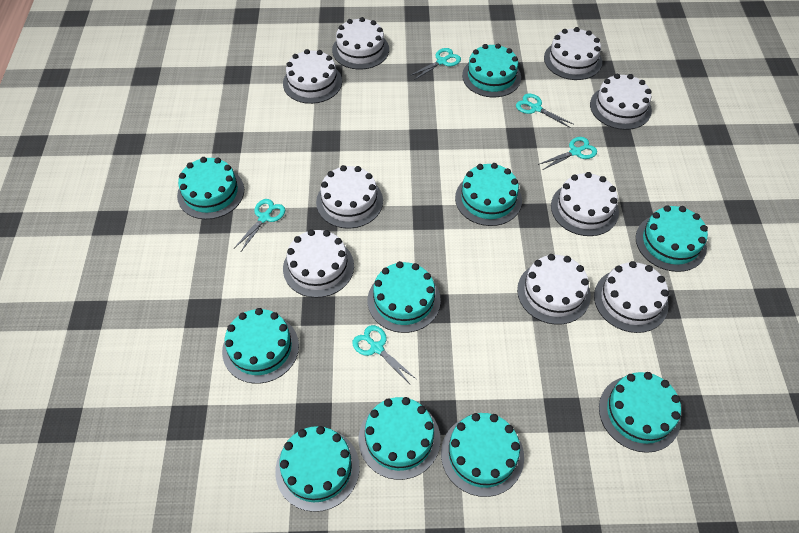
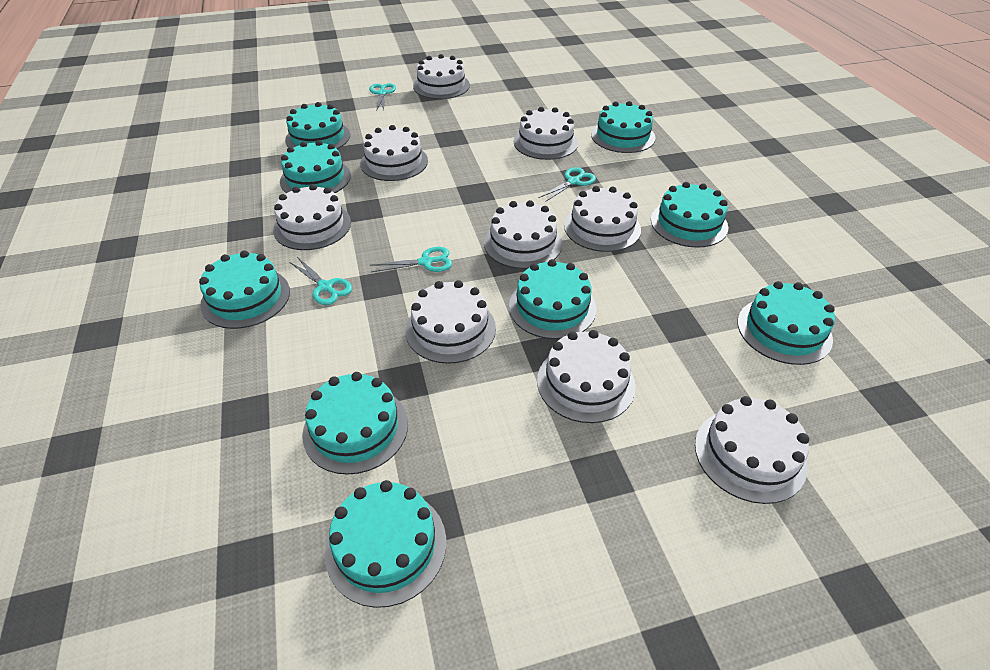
turquoise cake: [177,157,244,219] [222,308,299,384] [275,426,360,512] [359,397,441,480] [368,261,441,333] [441,413,524,497] [455,163,522,226] [462,44,521,97] [599,372,681,453] [636,205,708,272] = 10 -> [199,250,290,329] [280,140,351,193] [285,102,350,149] [302,372,408,475] [325,480,446,608] [509,259,596,339] [591,101,655,153] [651,182,728,248] [738,281,835,365] = 9
turquoise scissors: [234,199,285,251] [352,325,416,384] [410,48,461,80] [516,93,573,128] [538,137,597,170] = 5 -> [290,257,352,305] [369,83,396,111] [370,247,452,272] [539,167,596,202] = 4

